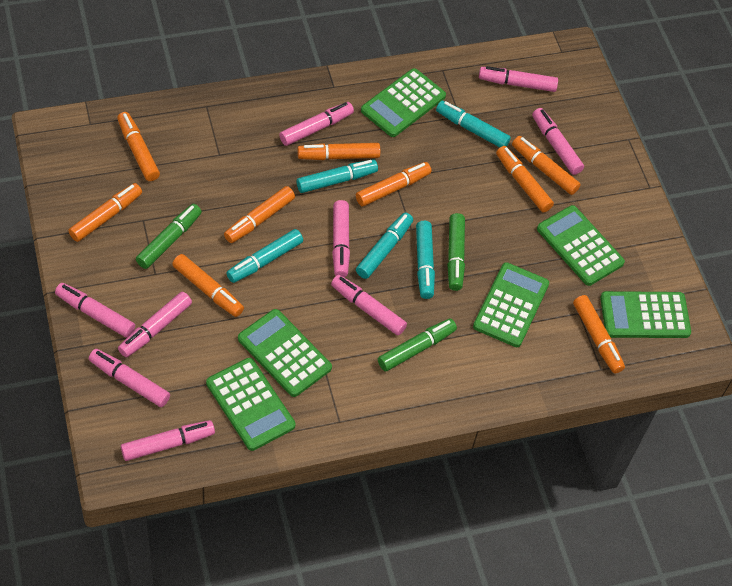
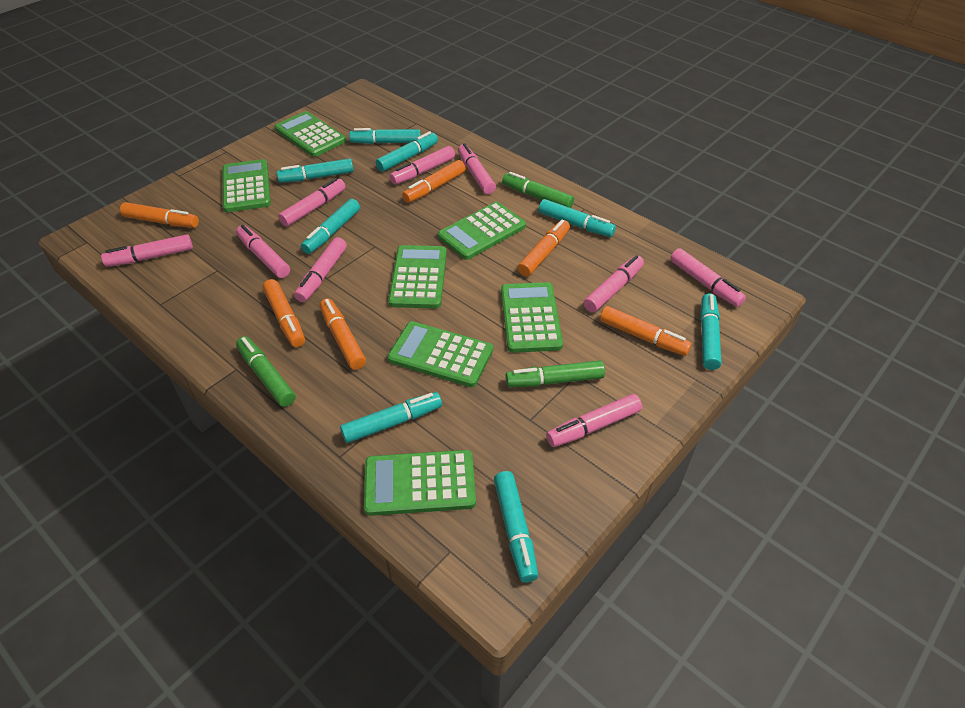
green calculator: [206,358,296,451] [238,309,332,397] [361,68,446,137] [473,262,549,347] [537,205,625,286] [600,291,691,338] = 6 -> [223,159,271,212] [275,111,346,157] [364,450,476,516] [388,245,447,308] [388,321,493,387] [438,202,526,260] [501,282,563,353] = 7
orange marker: [68,183,142,242] [117,112,160,181] [172,254,244,317] [224,186,295,243] [297,143,380,160] [356,162,431,206] [496,146,554,212] [512,136,581,195] [573,295,625,373] = 9 -> [120,202,199,228] [263,279,305,347] [320,298,366,370] [402,160,466,203] [517,220,570,277] [600,306,692,356] = 6
turquoise marker: [227,229,303,283] [297,159,378,193] [356,212,413,279] [416,221,435,299] [436,101,511,147] = 5 -> [276,158,354,183] [301,199,360,254] [340,392,442,443] [349,128,421,144] [375,131,438,172] [494,471,538,583] [538,199,616,237] [700,293,722,370] = 8

